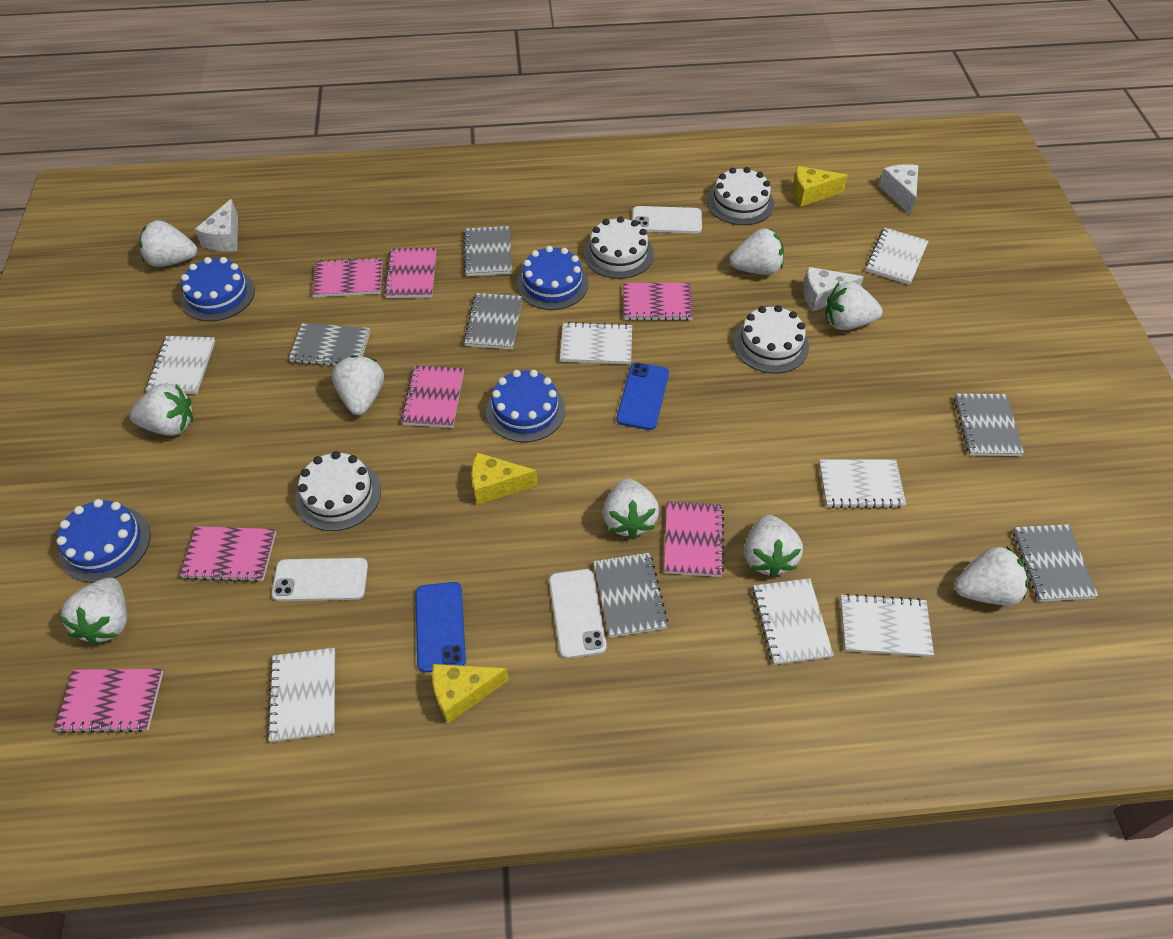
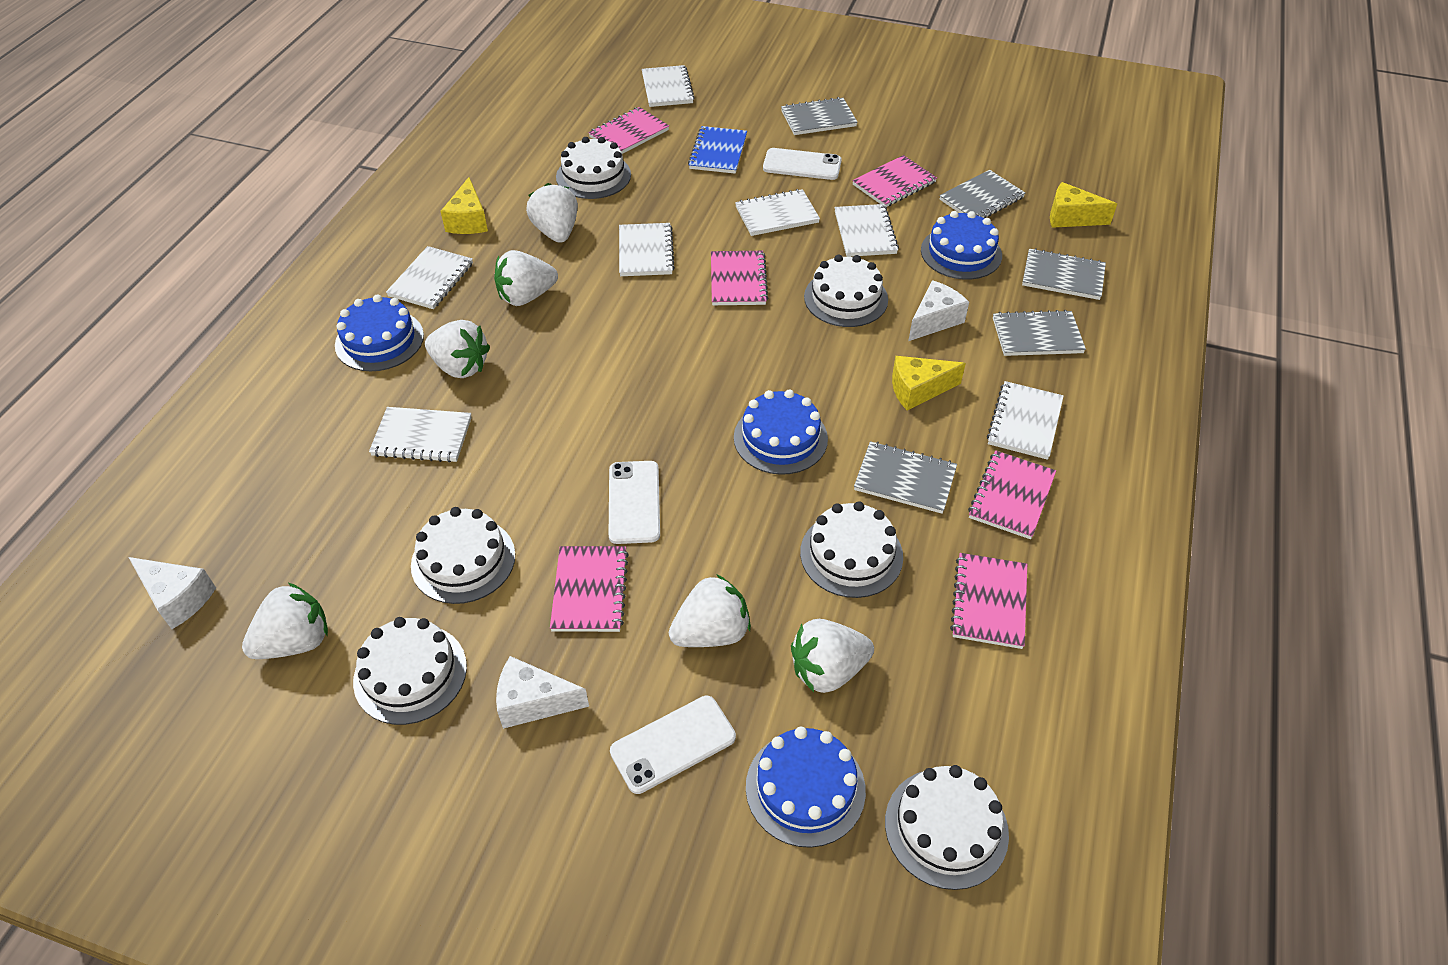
blue notebook: none = 0 -> [688,126,747,174] = 1
blue phone: [415,582,466,673] [617,363,669,430] = 2 -> none = 0
grey notebook: [289,323,370,366] [463,226,512,276] [464,293,522,349] [593,553,668,638] [954,393,1024,456] [1013,524,1098,602] = 6 -> [781,97,858,135] [854,441,957,514] [940,170,1025,219] [993,310,1086,356] [1022,248,1106,300] = 5
pink notebook: [54,669,163,733] [180,526,276,582] [312,257,382,297] [384,248,436,298] [401,366,464,428] [623,283,693,321] [664,501,724,577] = 7 -> [550,546,629,632] [588,107,669,154] [711,251,768,305] [852,155,937,207] [950,553,1027,649] [968,450,1056,539] = 6
white cake: [295,451,381,531] [584,216,654,279] [707,167,774,225] [733,305,809,373] = 4 -> [353,617,467,725] [411,507,515,604] [556,137,631,199] [800,501,903,598] [804,255,888,327] [885,765,1009,890] = 6
white strawberry: [59,578,127,645] [129,383,193,436] [139,220,197,267] [332,355,384,415] [603,478,659,539] [730,229,784,275] [744,515,803,578] [825,282,883,330] [954,546,1029,605] = 9 -> [242,583,328,659] [425,320,490,378] [494,250,558,306] [526,183,578,243] [669,574,751,647] [791,619,874,693] = 6

